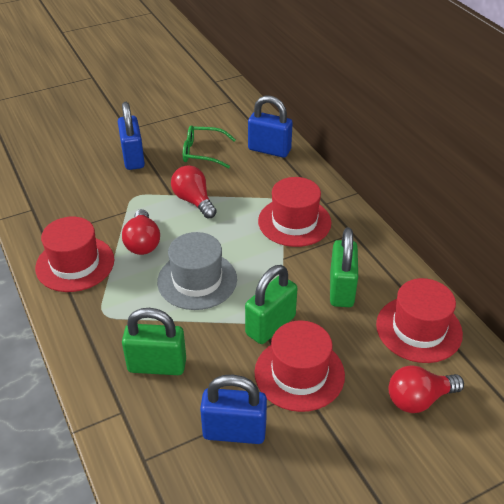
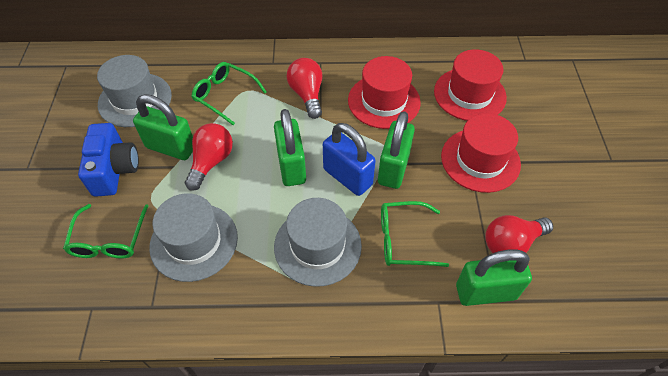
blue camera: none = 0 -> [78,123,139,197] = 1
blue padlock: [118,102,145,170] [200,375,267,444] [248,96,293,158] = 3 -> [323,123,376,196] = 1
green glasses: [183,125,236,169] = 1 -> [63,204,148,259] [191,62,267,125] [381,201,449,267] = 3
green padlock: [122,308,186,375] [245,265,297,344] [330,228,358,307] = 3 -> [133,94,193,160] [274,109,306,186] [378,111,415,189] [456,249,532,306] = 4
grey hat: [157,232,237,310] = 1 -> [97,55,172,127] [149,193,238,282] [274,198,362,287] = 3
red hat: [35,217,115,292] [254,320,345,412] [258,177,331,247] [376,278,463,363] = 4 -> [348,56,421,129] [434,49,507,121] [441,113,521,193] = 3

